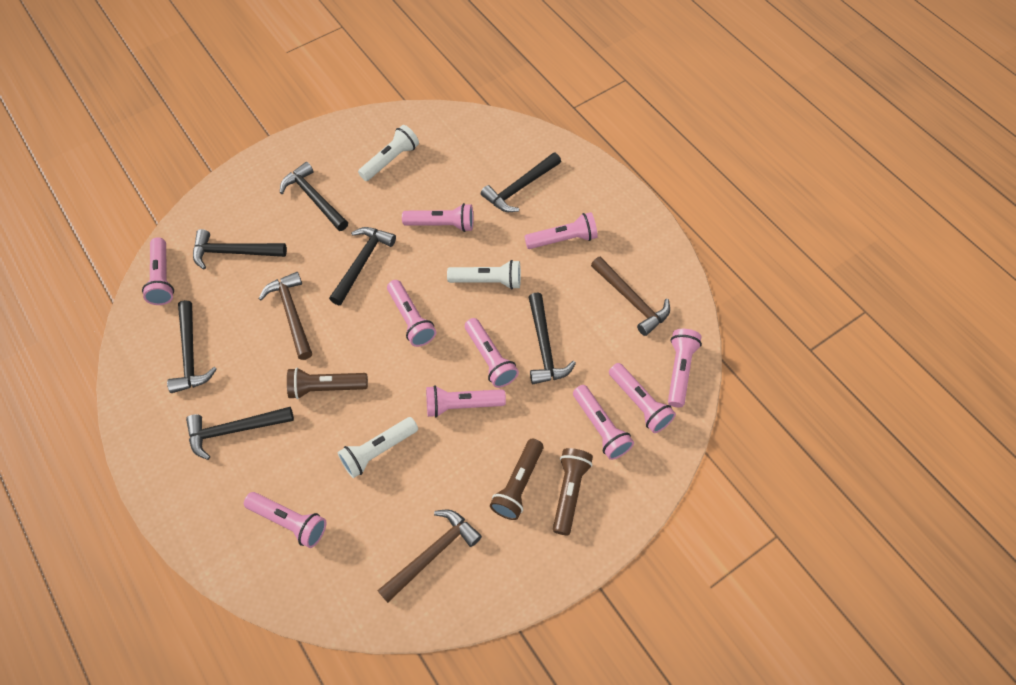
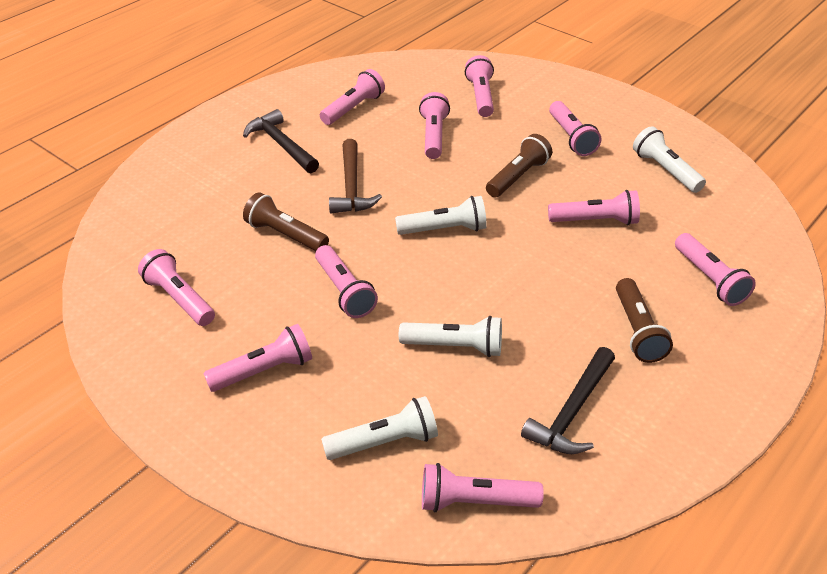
black hammer: [167,300,217,393] [186,407,294,460] [193,229,287,269] [280,162,348,231] [329,227,396,305] [481,152,561,212] [529,292,576,384] = 7 -> [243,109,319,173] [521,347,615,454] = 2
brown hammer: [259,272,312,360] [377,510,482,603] [591,256,670,336] = 3 -> [329,139,382,213] = 1
white flashlight: [338,417,418,478] [358,125,419,181] [447,260,521,289] = 3 -> [321,396,438,460] [395,196,487,235] [399,316,502,357] [633,126,706,193] = 4

